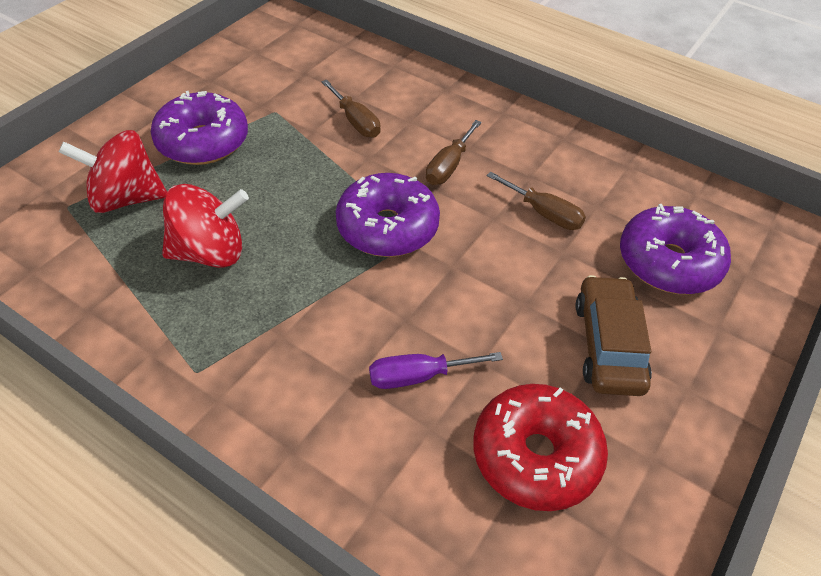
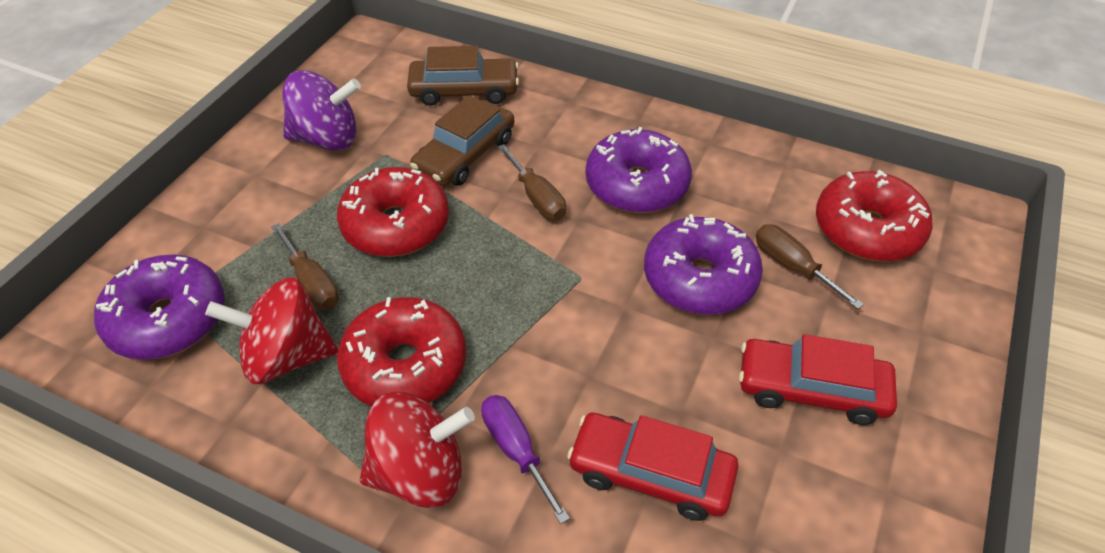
brown car: [575,275,652,396] = 1 -> [407,46,519,106] [410,95,514,186] = 2
purple spinning top: none = 0 -> [282,71,361,151] = 1
red car: none = 0 -> [567,413,738,521] [739,334,897,425] = 2
red donut: [473,384,608,511] = 1 -> [337,167,449,257] [337,297,466,406] [816,170,933,262] = 3

